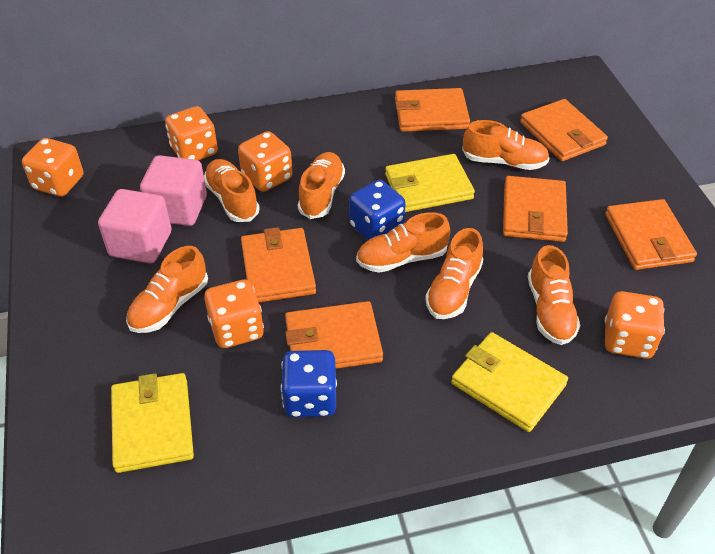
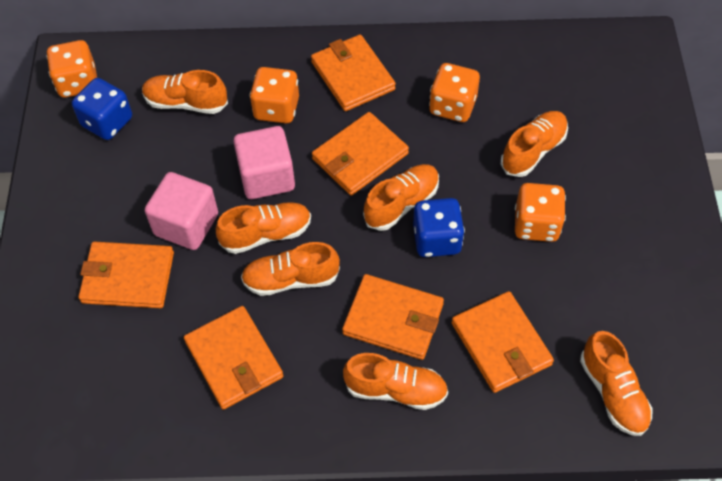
orange dice: [22,138,83,197] [165,106,218,160] [204,279,264,348] [238,131,293,192] [605,291,665,359] = 5 -> [46,40,97,98] [250,67,299,123] [429,63,480,122] [515,183,566,242] = 4
yellow wallet: [111,373,194,473] [385,154,475,212] [451,332,568,432] = 3 -> none = 0

